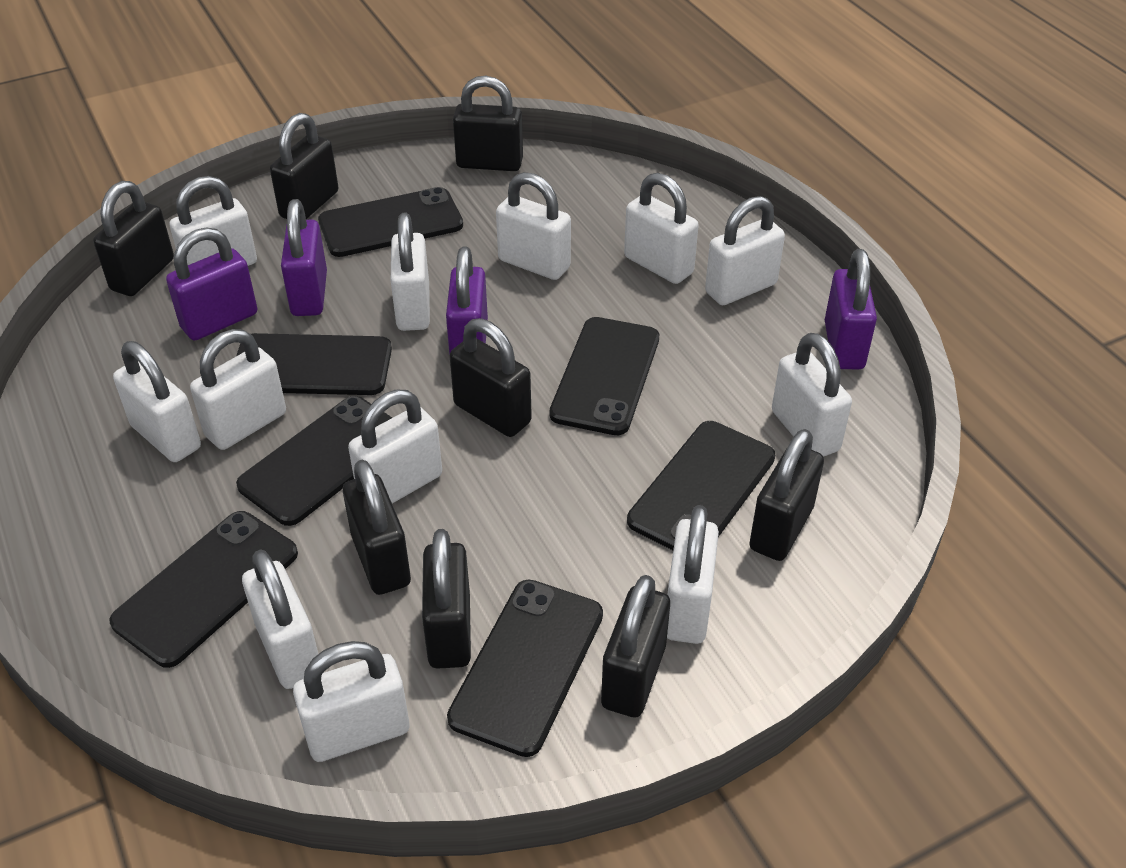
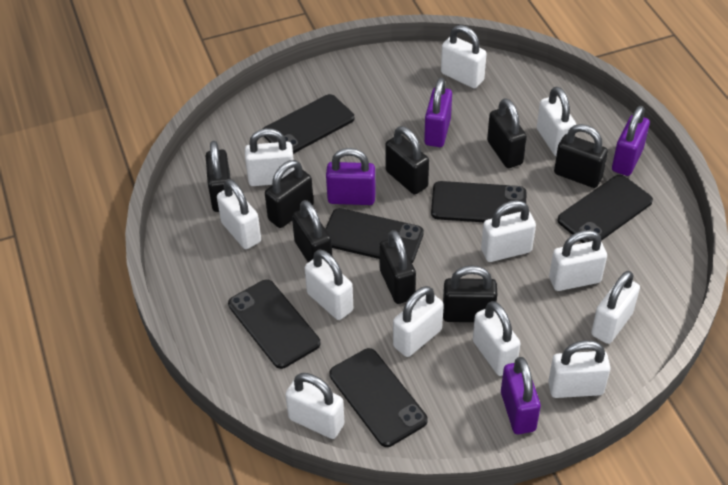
black phone: [109,511,298,668] [236,333,392,395] [236,396,392,526] [318,187,463,257] [447,579,603,757] [549,317,659,435] [627,421,775,550] = 7 -> [228,279,320,369] [263,94,354,154] [325,208,424,263] [329,348,428,447] [431,181,526,222] [557,175,653,243] = 6

